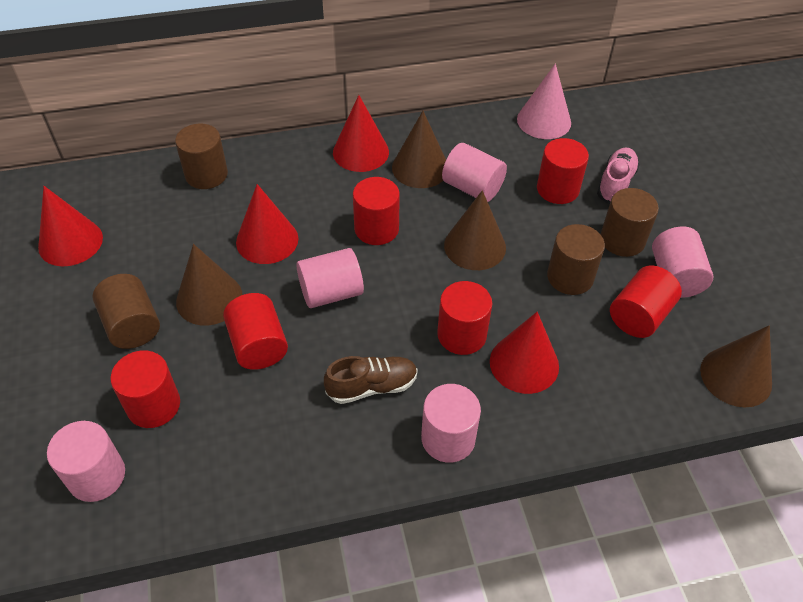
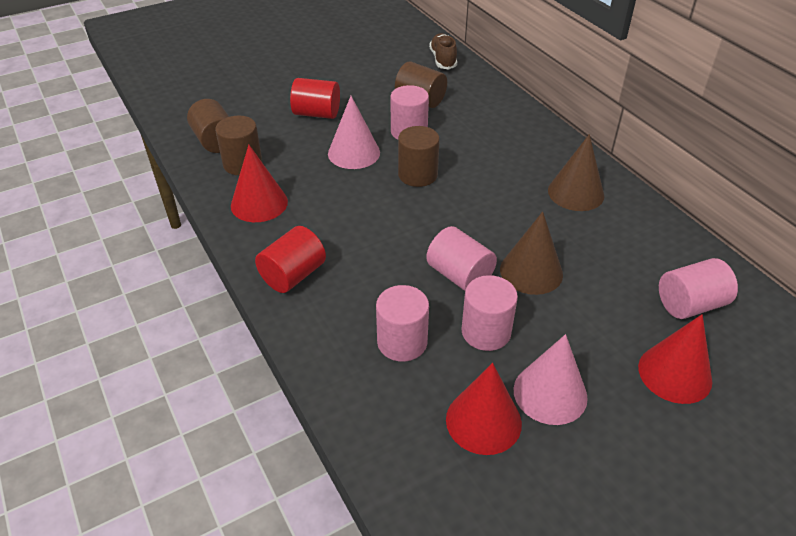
brown cone: [176,244,242,326] [392,111,446,188] [444,190,506,270] [700,325,772,407] = 4 -> [500,211,563,295] [548,134,604,211] = 2
pink cone: [517,64,571,139] = 1 -> [328,96,380,169] [514,334,588,425] = 2
pink shoe: [597,147,640,204] = 1 -> none = 0
red cone: [38,186,103,266] [236,184,298,264] [333,95,389,172] [490,312,559,394] = 4 -> [231,145,288,222] [446,363,522,455] [638,314,713,404] = 3
red cylinder: [110,350,180,428] [223,293,288,370] [353,177,400,245] [437,281,492,355] [537,138,589,204] [610,265,682,338] = 6 -> [255,226,326,293] [290,78,340,119] = 2

